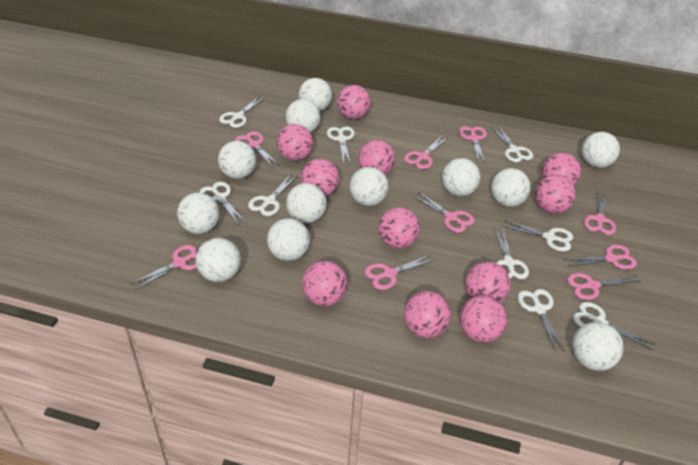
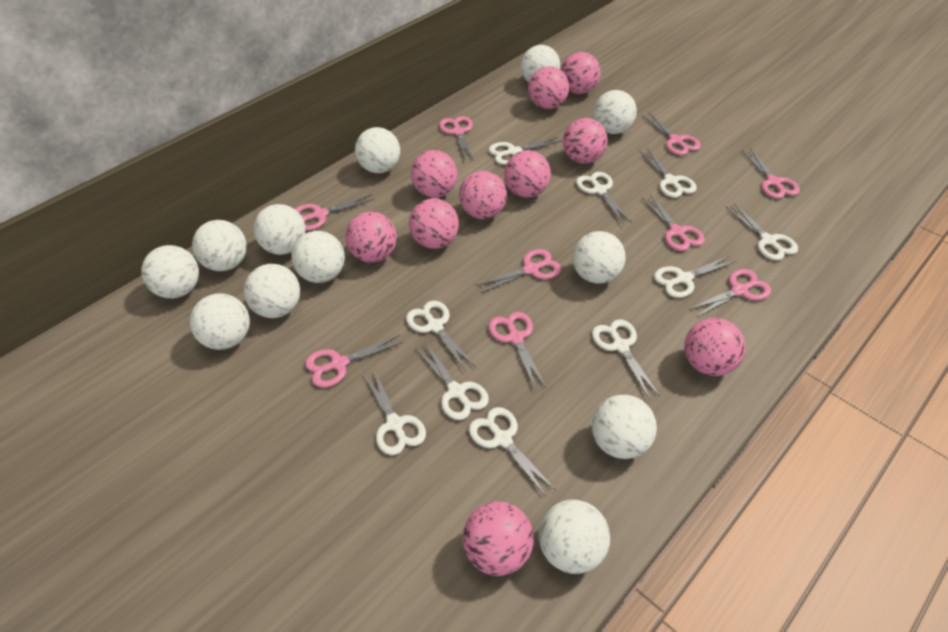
pink ball: [277,124,313,161] [301,159,339,197] [302,261,347,306] [337,85,371,119] [358,140,395,175] [378,207,420,249] [404,291,451,338] [460,295,507,343] [465,262,511,303] [535,175,575,214] [542,153,581,186] = 11 -> [345,212,397,263] [409,198,459,249] [411,150,457,198] [459,171,507,219] [463,501,534,576] [504,150,551,198] [528,66,569,109] [561,52,601,94] [563,118,608,164] [684,318,746,376] = 10
white scissors: [200,182,246,225] [219,96,264,128] [248,175,297,216] [327,127,355,165] [492,126,533,162] [495,229,529,279] [503,220,573,252] [517,289,564,352] [573,302,655,350] = 9 -> [363,370,426,455] [406,301,476,371] [415,342,489,420] [469,407,555,497] [489,137,562,165] [576,172,632,224] [592,320,660,399] [639,148,697,198] [654,255,737,298] [726,203,798,261] = 10

